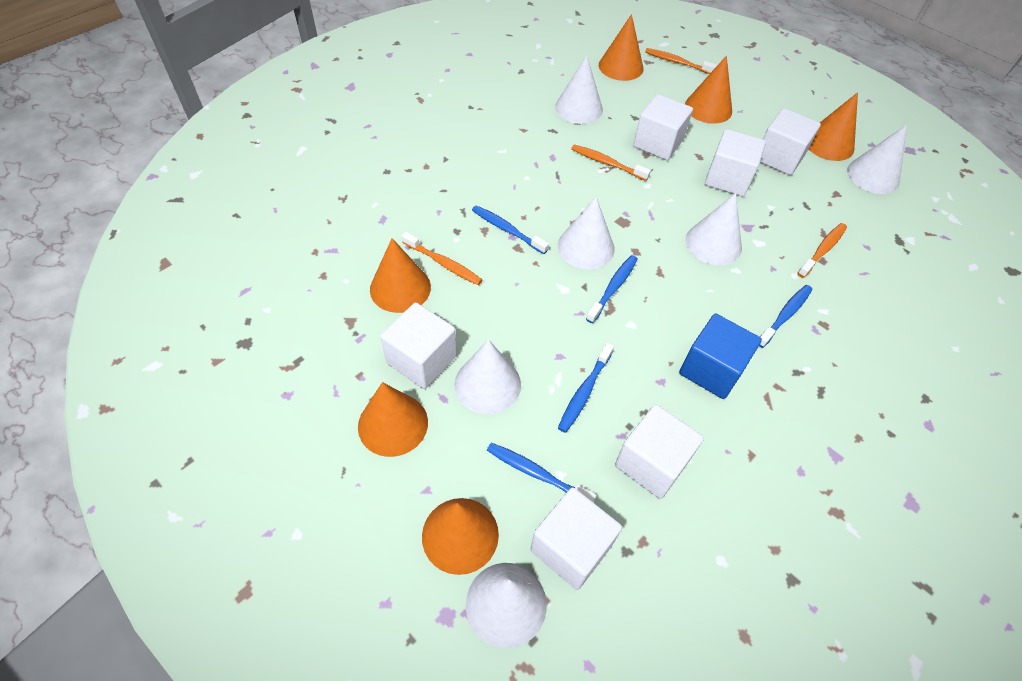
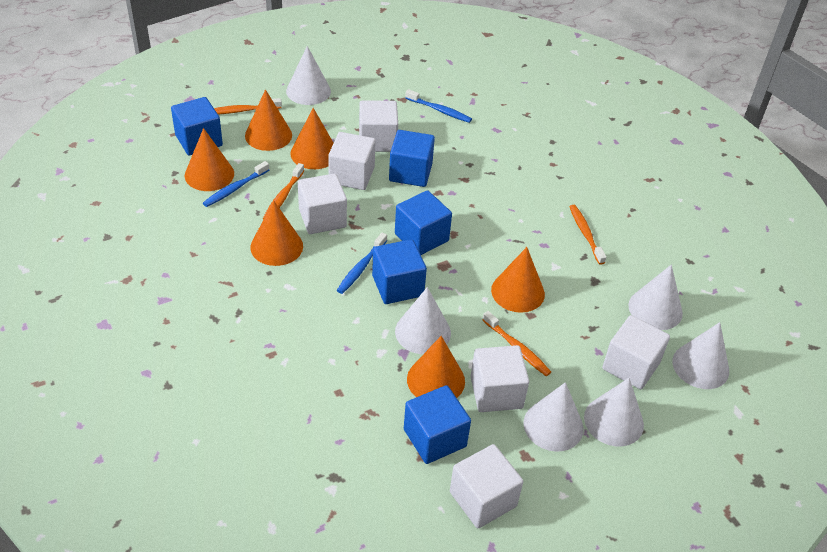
blue cube: [679,314,762,399] = 1 -> [171,97,223,156] [372,239,427,304] [389,130,435,187] [395,190,452,255] [404,385,471,464] = 5
blue toothbrush: [472,205,549,254] [487,443,596,502] [558,343,614,433] [586,255,638,323] [759,285,813,348] = 5 -> [203,161,269,207] [337,232,387,294] [405,89,472,123] = 3

